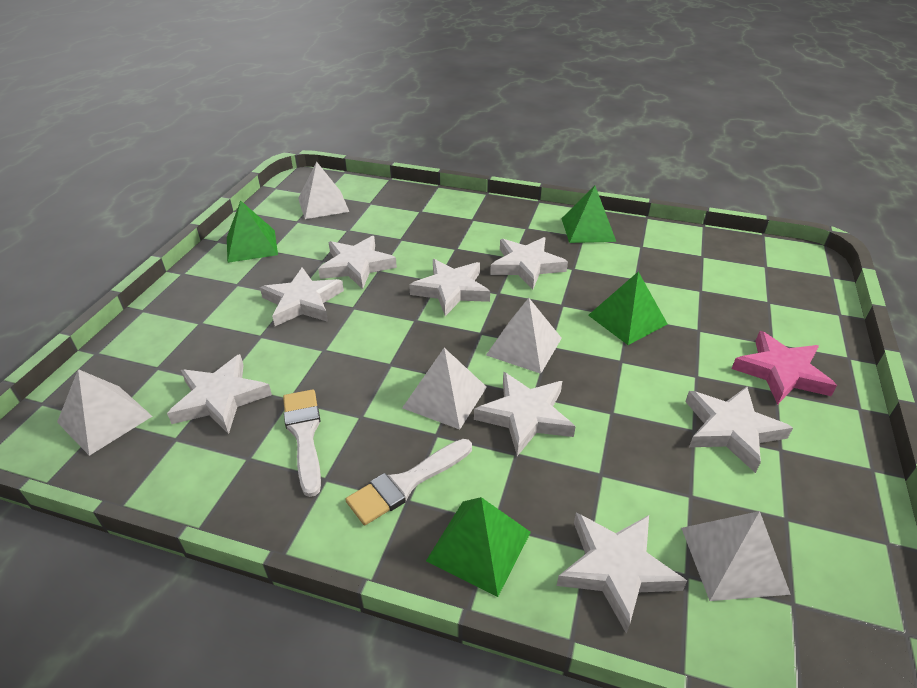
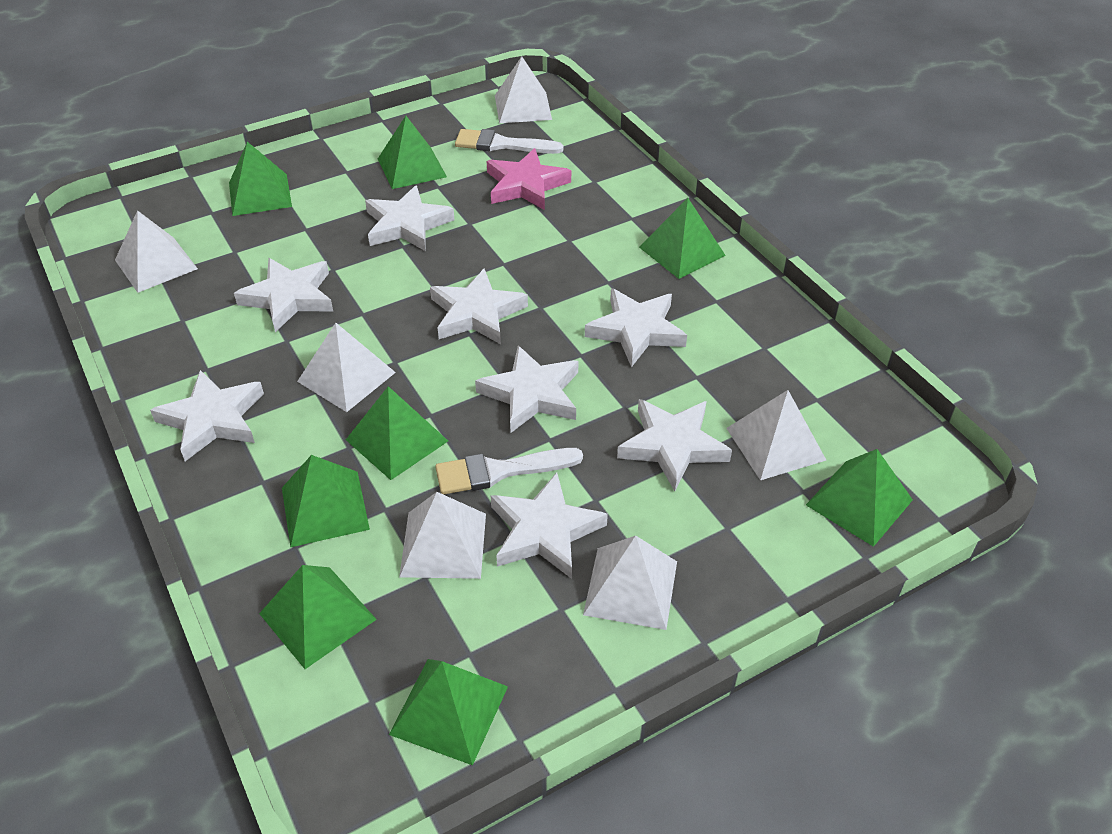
green pyramid: [227,201,278,263] [426,497,531,597] [561,186,616,243] [588,272,667,345] = 4 -> [229,142,292,216] [259,565,377,669] [282,455,370,547] [346,386,448,480] [378,116,447,189] [389,659,508,765] [639,198,726,279] [806,449,913,547] = 8
white pyramid: [57,369,152,456] [298,162,349,219] [402,348,487,430] [486,298,562,374] [681,511,791,601] = 5 -> [115,210,198,293] [297,323,396,412] [399,492,486,579] [495,56,552,123] [583,536,677,630] [726,390,826,480] = 6

